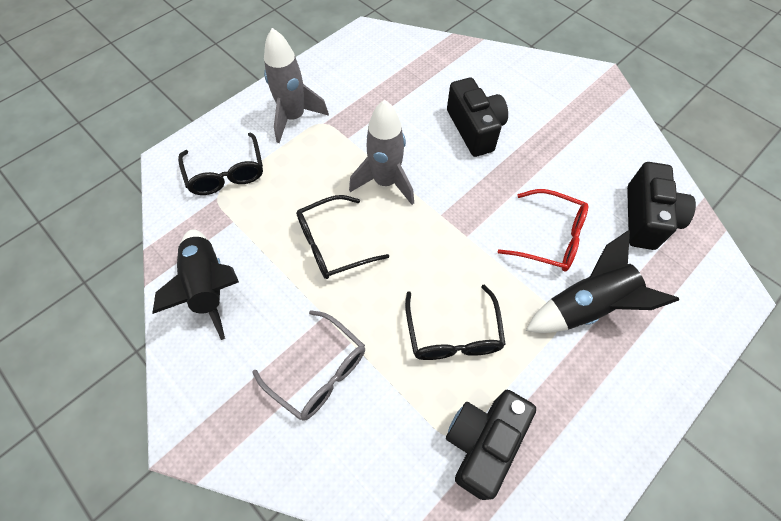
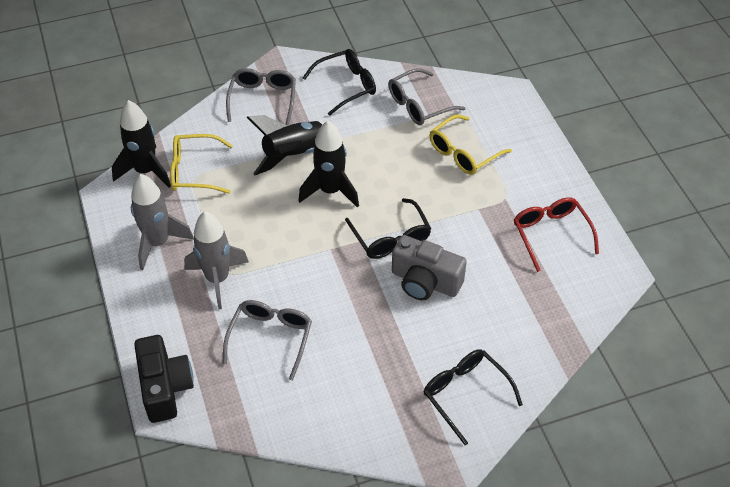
black camera: [446,390,536,500] [447,78,508,157] [627,162,696,250] = 3 -> [134,335,194,423] = 1
black rocket: [152,229,239,340] [526,230,679,333] = 2 -> [112,100,171,188] [247,115,339,175] [298,121,359,208] = 3
grey camera: none = 0 -> [392,235,467,300] = 1
grey glasses: [252,310,365,421] = 1 -> [223,300,312,381] [226,68,296,125] [388,68,466,125] = 3
yellow glasses: none = 0 -> [170,134,233,194] [430,114,512,175] = 2

